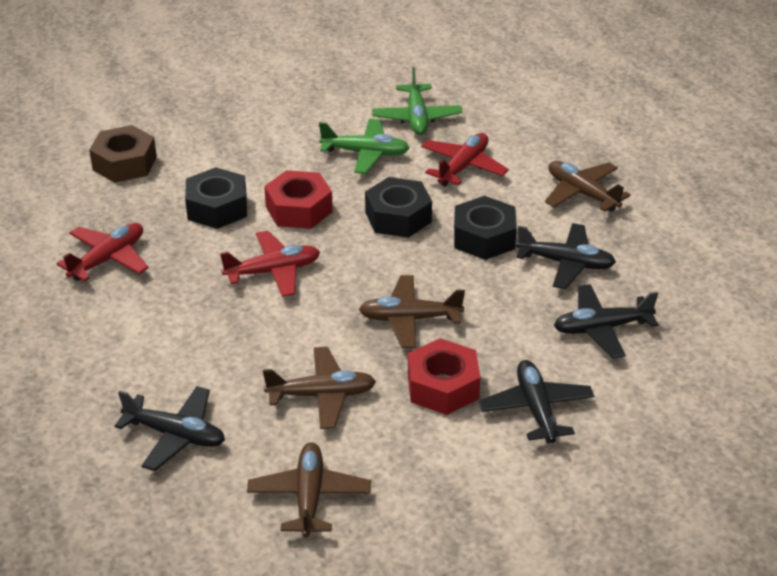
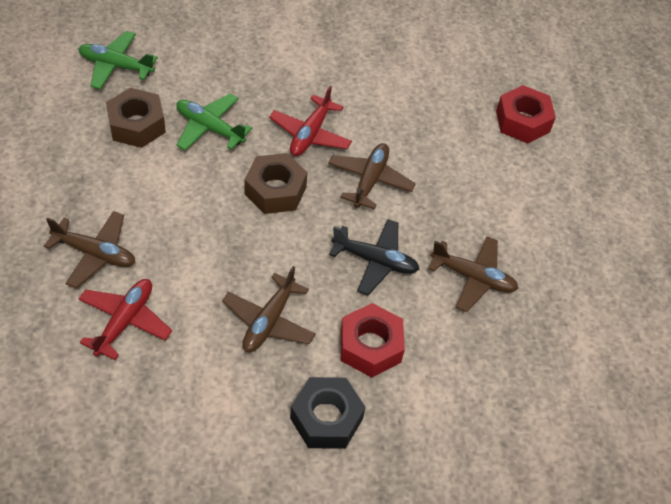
black nut: [185,167,247,229] [365,177,432,238] [454,196,517,260] = 3 -> [290,377,366,449] = 1
black plane: [115,386,225,471] [479,360,594,443] [516,223,616,289] [554,284,659,358] = 4 -> [329,219,419,296] = 1
brown nut: [89,125,157,183] = 1 -> [106,88,166,148] [244,153,308,214] = 2
red plane: [57,223,149,282] [220,230,320,297] [421,133,509,186] = 3 -> [79,279,172,360] [269,86,352,156] = 2

